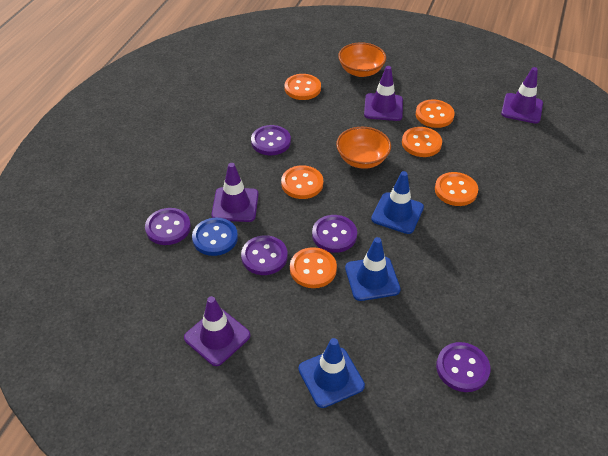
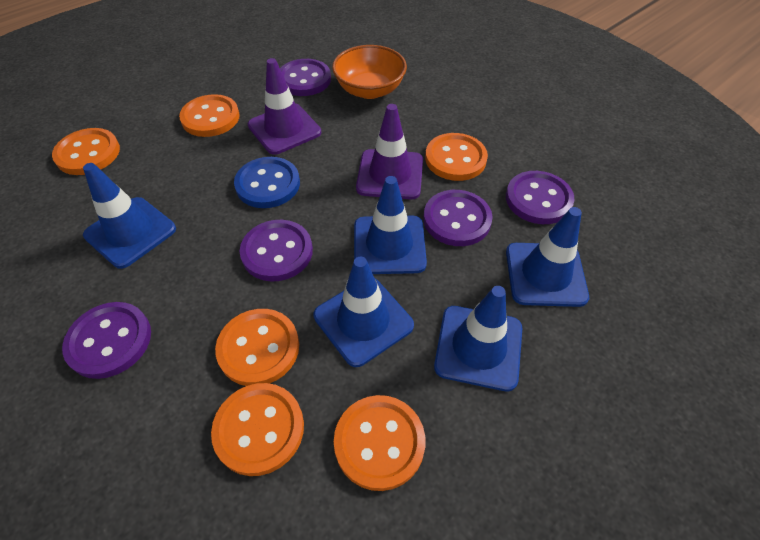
blue traffic cone: [298,338,365,408] [345,237,401,301] [371,171,424,234] = 3 -> [83,163,176,269] [314,257,414,367] [354,176,427,274] [434,286,522,391] [506,207,589,307] = 5
orange bowl: [336,127,391,169] [338,42,386,77] = 2 -> [332,45,407,99] = 1
purple traffic cone: [184,296,250,366] [211,163,259,222] [364,66,403,121] [501,67,543,124] = 4 -> [248,58,321,155] [356,104,423,200] = 2

